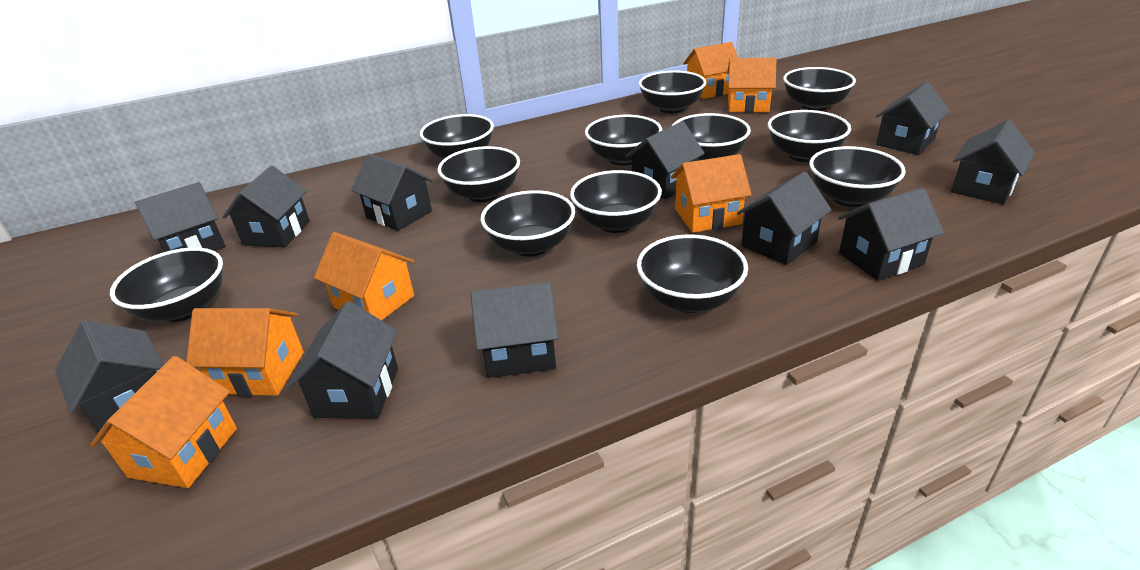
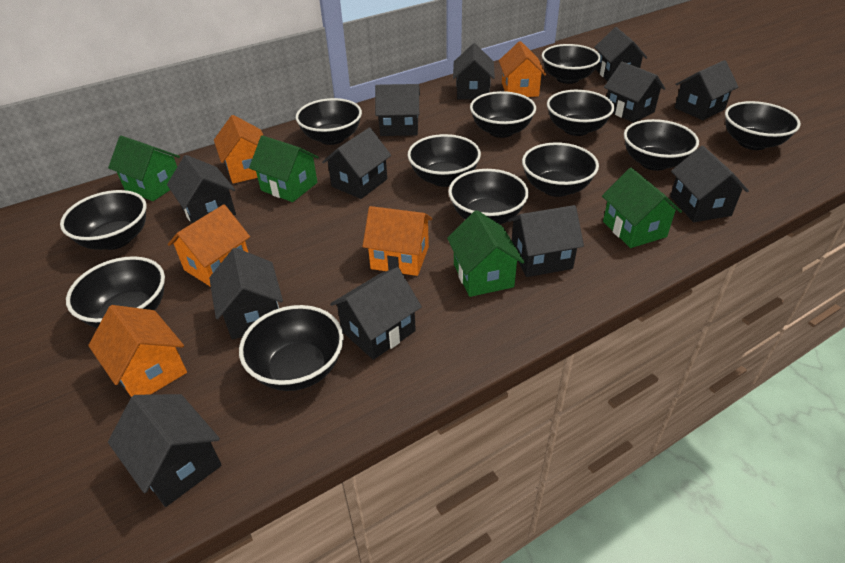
black house: [55,320,164,432] [135,182,225,252] [223,166,310,247] [288,301,398,418] [351,154,433,231] [470,282,559,378] [626,121,705,199] [737,172,832,265] [838,188,944,281] [876,82,950,155] [951,120,1035,204] = 11 -> [108,394,222,507] [167,155,236,223] [209,248,283,340] [322,127,391,199] [330,267,422,360] [375,84,420,136] [453,43,495,99] [508,205,584,277] [594,27,647,81] [604,62,665,123] [670,146,749,222] [675,60,738,120] = 12
green house: none = 0 -> [108,136,180,201] [249,135,319,202] [447,210,524,297] [602,168,682,248] = 4
orange house: [90,356,237,488] [186,308,304,396] [314,232,414,320] [671,154,752,233] [683,42,738,99] [727,58,776,112] = 6 -> [88,305,187,397] [168,204,250,287] [214,115,264,184] [363,206,432,276] [499,41,546,97] = 5

